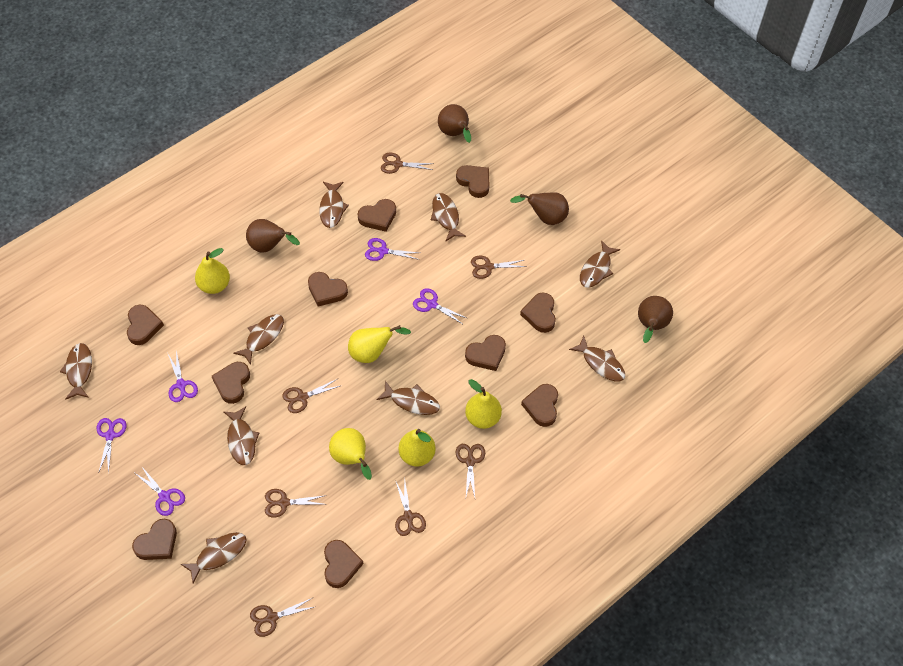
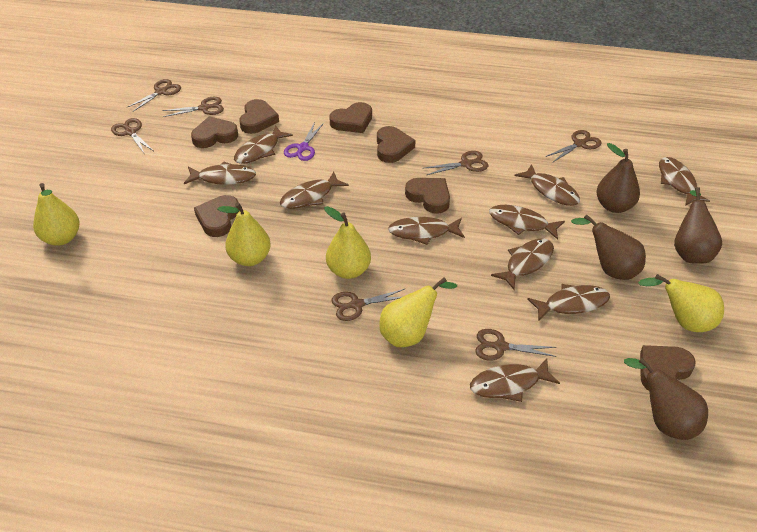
brown fish: [60,343,92,400] [181,532,247,583] [224,407,259,465] [233,314,284,365] [319,182,349,228] [376,381,440,415] [431,193,466,241] [569,336,625,381] [580,240,620,288] = 9 -> [184,161,256,185] [234,125,293,164] [280,172,349,209] [388,217,465,245] [470,358,560,402] [489,205,565,240] [491,239,554,290] [514,164,580,206] [527,284,610,321] [659,157,710,206] = 10
brown heart: [127,305,164,345] [132,519,177,560] [212,362,250,404] [308,272,348,307] [324,540,363,588] [358,199,396,232] [456,165,489,198] [465,335,506,371] [520,293,556,333] [521,384,558,427] = 10 -> [191,117,238,148] [194,195,240,237] [239,99,279,134] [329,102,372,133] [377,126,415,163] [405,178,450,214] [640,345,696,390] = 7
purple scissors: [97,418,127,474] [135,467,185,516] [168,350,198,402] [365,238,419,261] [413,288,467,324] = 5 -> [284,122,324,161] = 1

